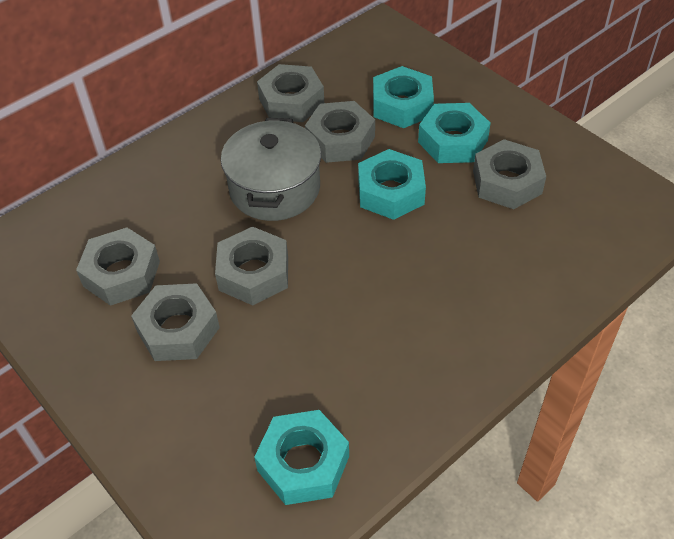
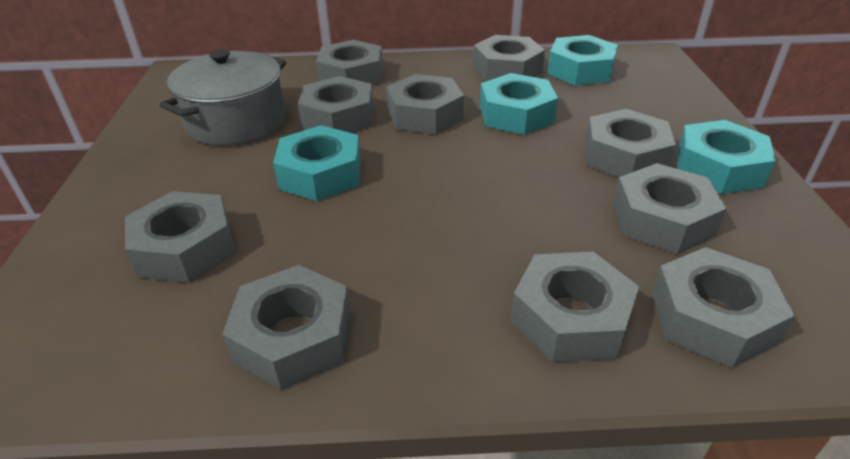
grey nut: [76,227,160,306] [131,283,220,361] [215,227,288,305] [257,64,324,122] [305,101,375,163] [473,139,546,209] = 6 -> [125,191,235,282] [222,265,351,390] [298,76,374,133] [316,40,383,86] [387,74,464,134] [473,35,545,81] [511,252,639,362] [585,109,676,177] [613,163,727,254] [651,247,795,368] = 10

